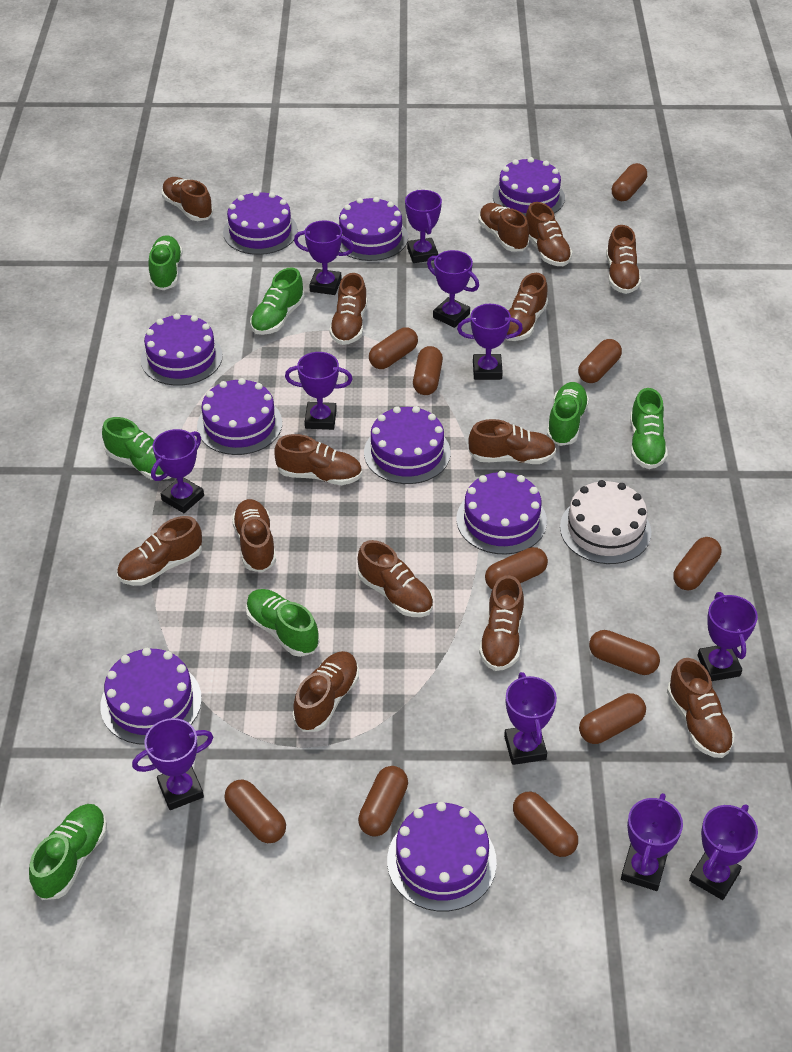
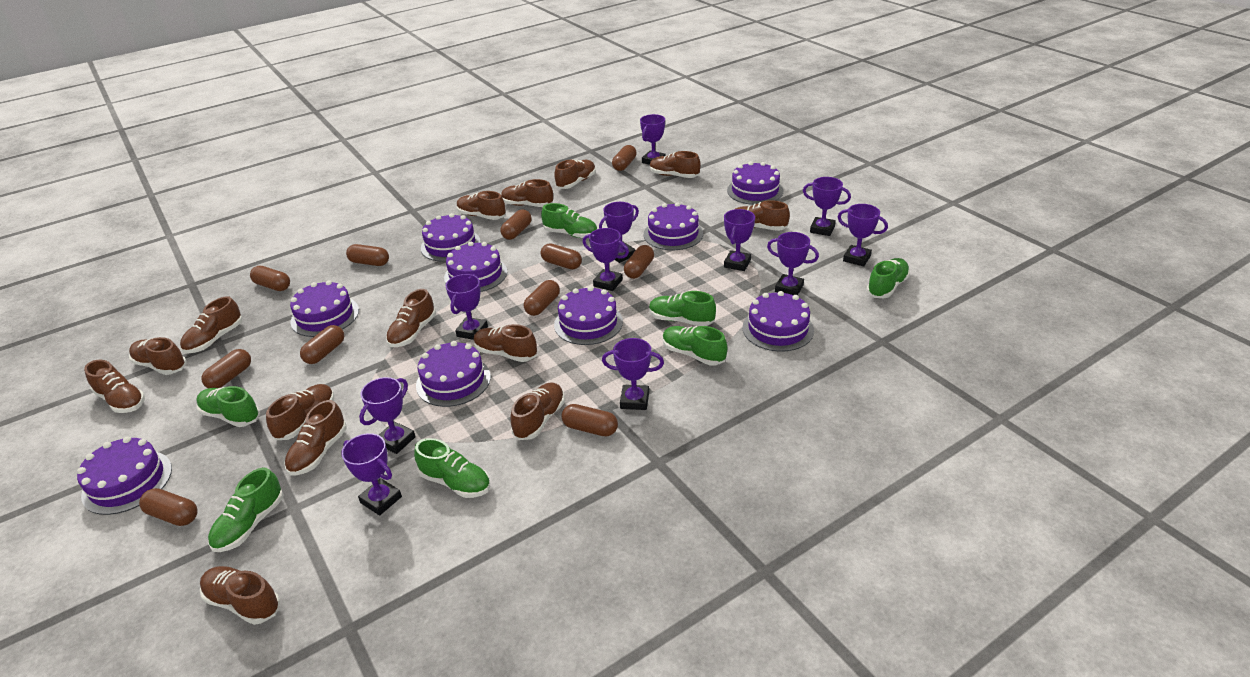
white cake: [560,480,651,564] = 1 -> none = 0

